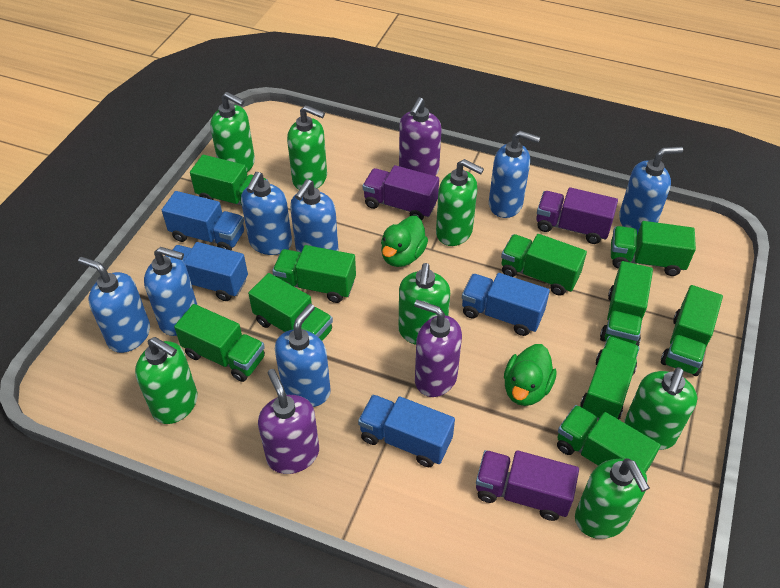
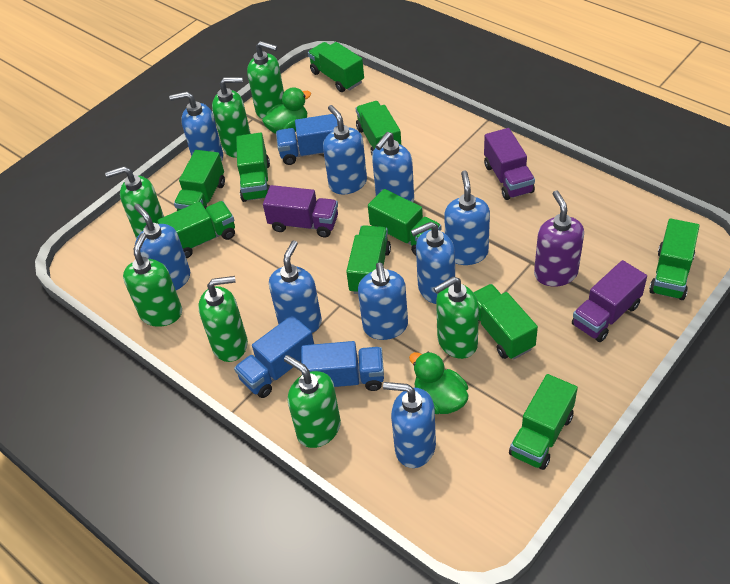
blue soap dispenser: [78,257,150,353] [144,247,197,336] [241,172,292,255] [275,304,331,407] [290,179,338,252] [489,131,540,218] [619,147,683,234] = 7 -> [134,204,190,290] [169,92,223,161] [269,241,322,333] [323,105,367,195] [358,262,408,340] [372,132,414,202] [383,382,436,468] [411,222,455,304] [445,170,490,265] = 9
blue truck: [162,191,244,251] [173,242,248,301] [358,395,455,467] [462,273,550,336] = 4 -> [234,315,314,398] [276,114,338,165] [301,341,384,391] = 3
purple soap dispenser: [258,369,319,474] [399,97,442,176] [414,300,462,397] = 3 -> [534,190,584,287] = 1

